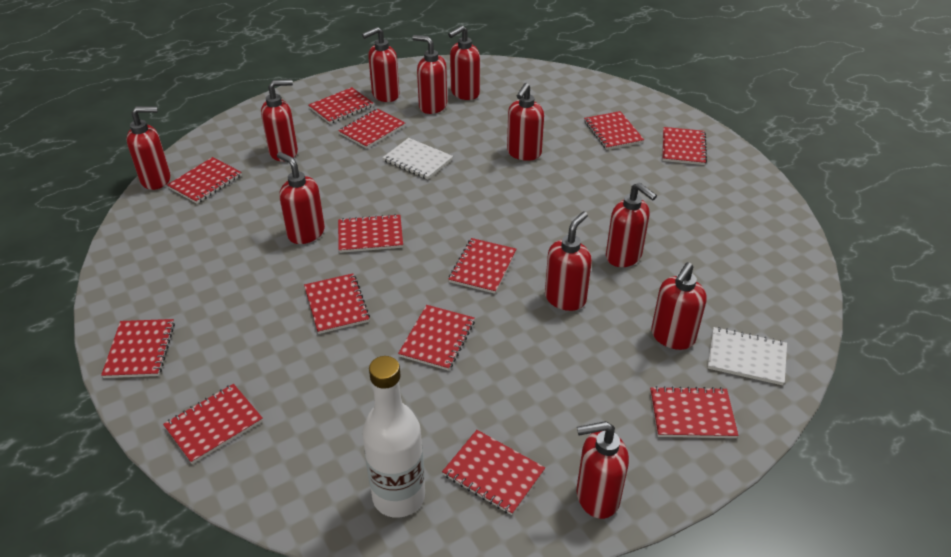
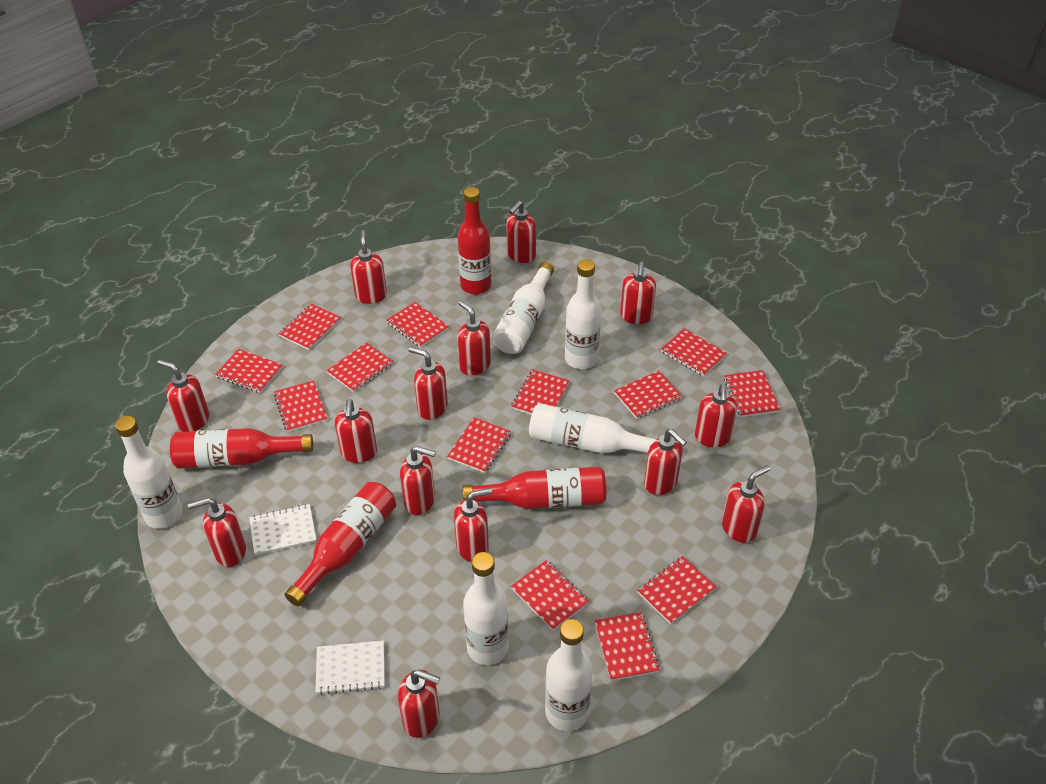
red bottle: none = 0 -> [170,428,313,469] [284,482,396,606] [457,187,491,294] [463,466,606,509] = 4
red soap dispenser: [126,106,170,190] [261,79,298,162] [277,152,325,244] [362,27,400,102] [412,35,447,114] [448,25,480,100] [507,83,544,161] [545,212,592,311] [576,421,629,519] [606,182,657,267] [651,262,707,350] = 11 -> [157,360,209,432] [188,498,246,567] [335,399,377,463] [350,230,387,304] [398,669,440,738] [400,446,436,515] [409,347,448,420] [454,488,492,562] [457,300,491,375] [507,201,536,263] [620,262,656,324] [644,429,687,495] [695,384,737,447] [722,465,770,543] = 14
white bottle: [362,356,425,518] = 1 -> [115,416,183,529] [463,552,509,665] [492,262,554,354] [529,403,657,453] [545,619,593,731] [565,259,601,369] = 6

